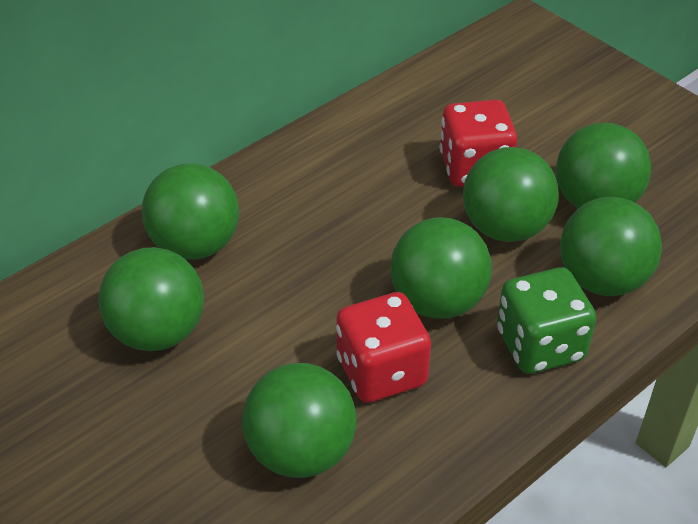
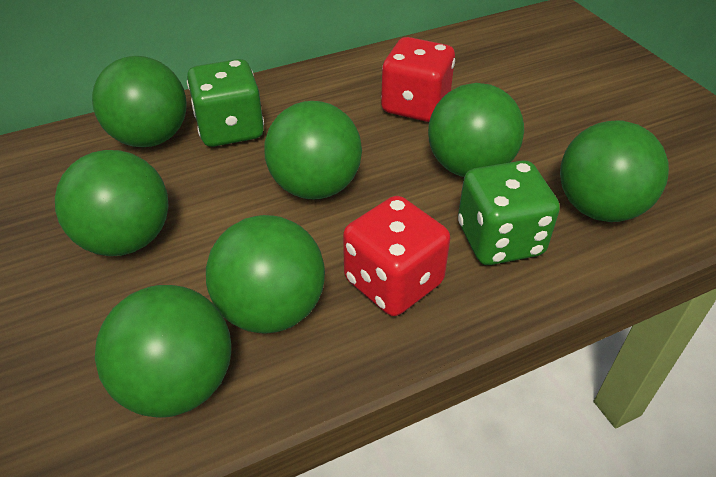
green dice: [497,267,596,374] = 1 -> [187,59,264,147] [458,160,560,265] = 2

